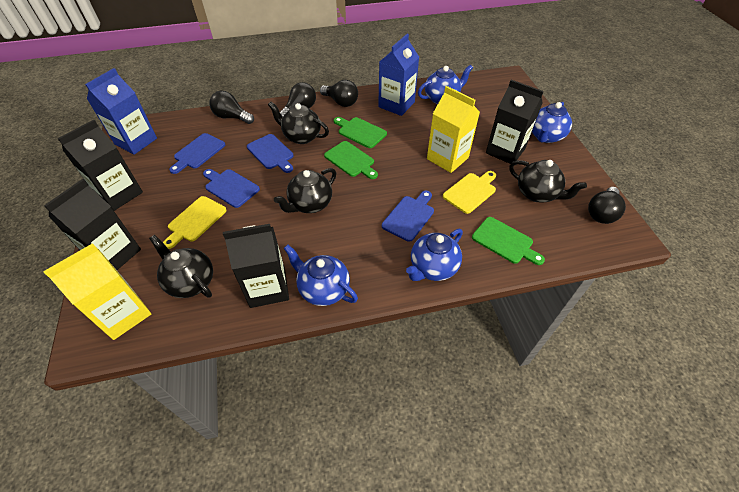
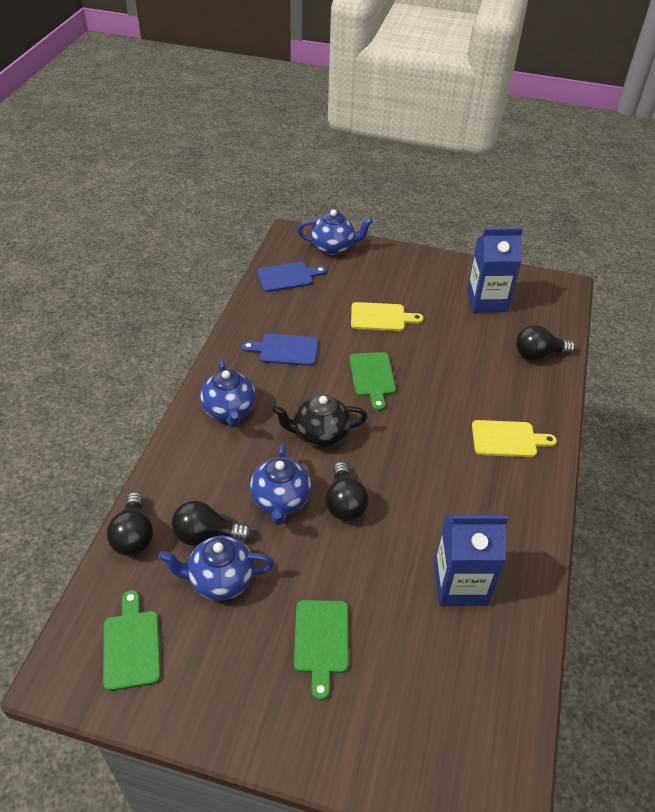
black carton: [44,179,141,270] [58,120,143,211] [223,224,289,308] [486,80,544,164] = 4 -> none = 0
black teapot: [149,235,213,298] [268,101,329,144] [274,168,336,213] [509,160,587,203] = 4 -> [272,394,367,448] = 1
blue cutting board: [169,133,225,174] [203,169,260,208] [247,134,294,173] [382,191,434,242] = 4 -> [242,334,318,366] [257,262,327,292] = 2
yellow carton: [43,243,151,340] [427,86,480,173] = 2 -> none = 0

